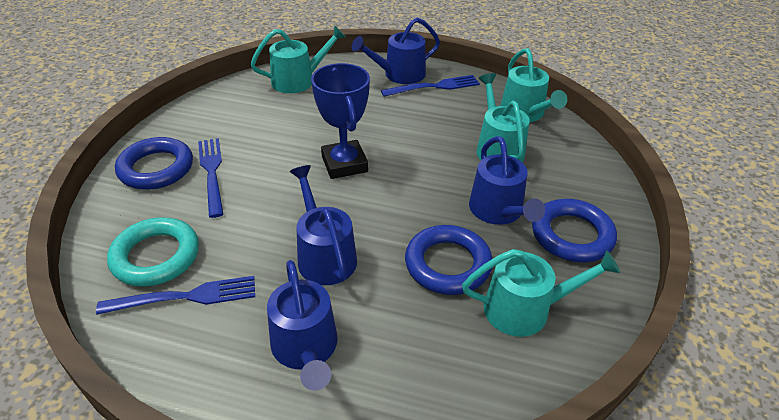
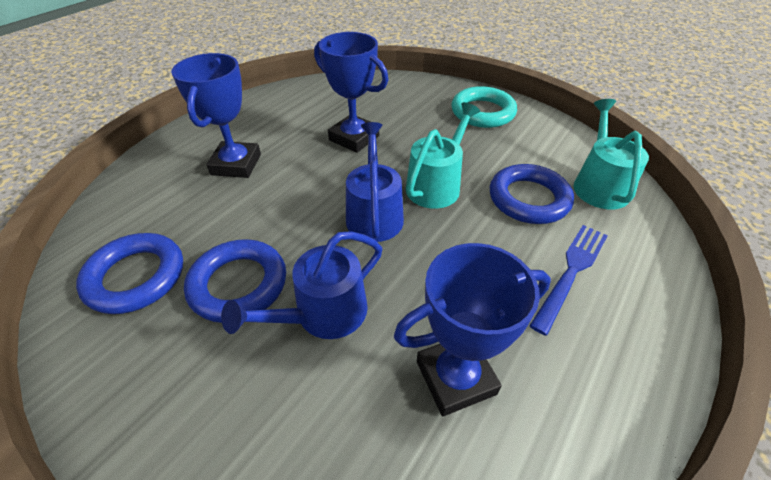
blue fork: [96,276,255,315] [198,138,224,218] [381,75,480,97] = 3 -> [529,225,608,336] = 1
blue trophy: [311,63,370,179] = 1 -> [171,53,261,178] [314,32,388,153] [394,243,551,416] = 3
blue watering can: [267,260,338,391] [290,165,357,285] [351,17,440,84] [469,136,545,225] = 4 -> [221,231,382,339] [346,122,404,242] = 2
turquoise watering can: [251,26,346,93] [462,249,620,337] [477,73,530,162] [500,48,567,122] = 4 -> [406,102,480,209] [573,99,649,210] = 2

